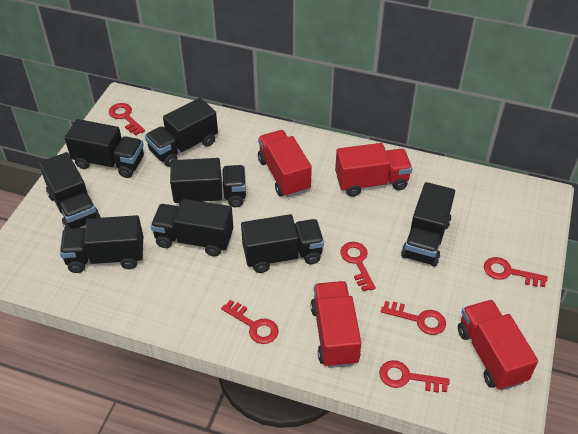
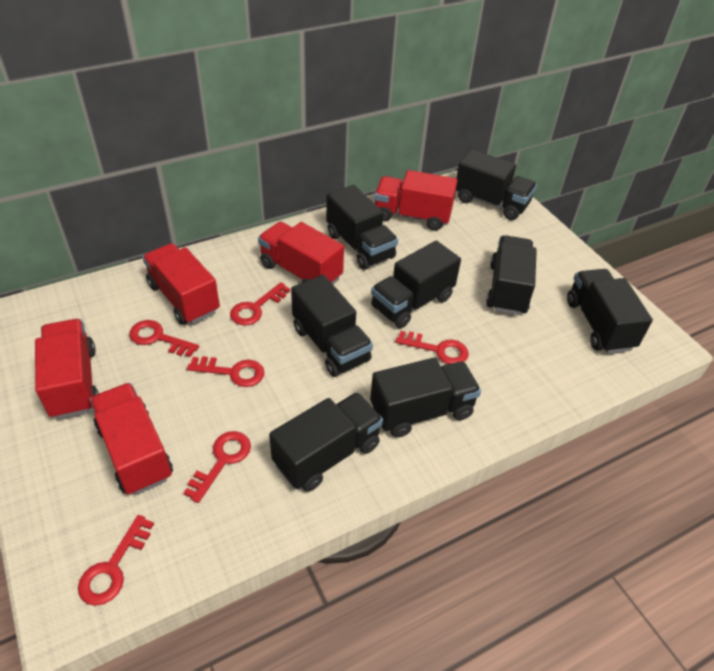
red truck: [258,130,312,197] [310,281,361,368] [335,143,412,197] [458,300,538,391] = 4 -> [35,319,99,419] [90,383,173,495] [142,243,220,325] [258,221,344,284] [374,170,457,231] = 5

